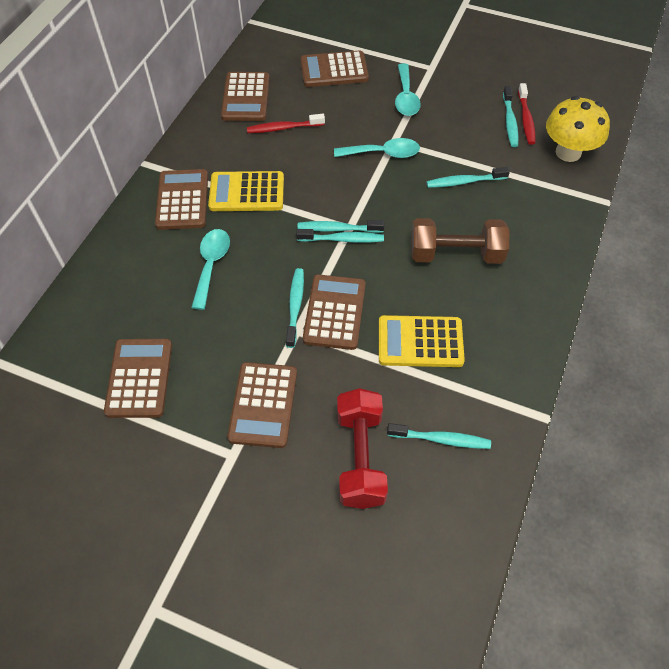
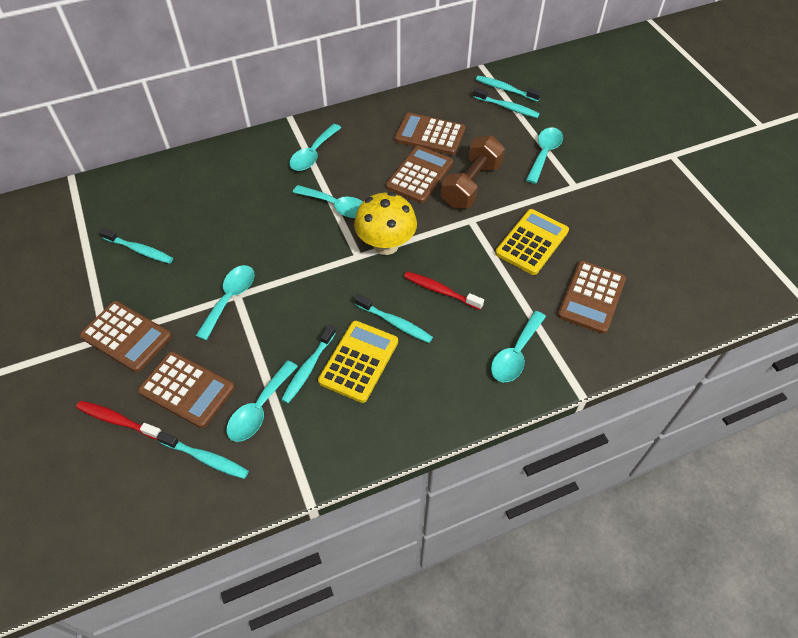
brown calculator: [104,339,172,418] [155,169,208,230] [221,72,270,121] [227,362,297,448] [300,50,369,87] [303,274,366,350] = 6 -> [80,301,172,372] [138,351,235,428] [386,146,453,203] [395,113,465,155] [558,261,626,334] = 5
red dumbbell: [337,388,388,509] = 1 -> none = 0
turquoise spoon: [191,229,230,310] [334,138,420,158] [395,63,421,116] = 3 -> [196,265,255,340] [226,360,298,442] [290,124,341,171] [293,185,363,218] [491,311,546,382] [526,127,563,184] = 6

